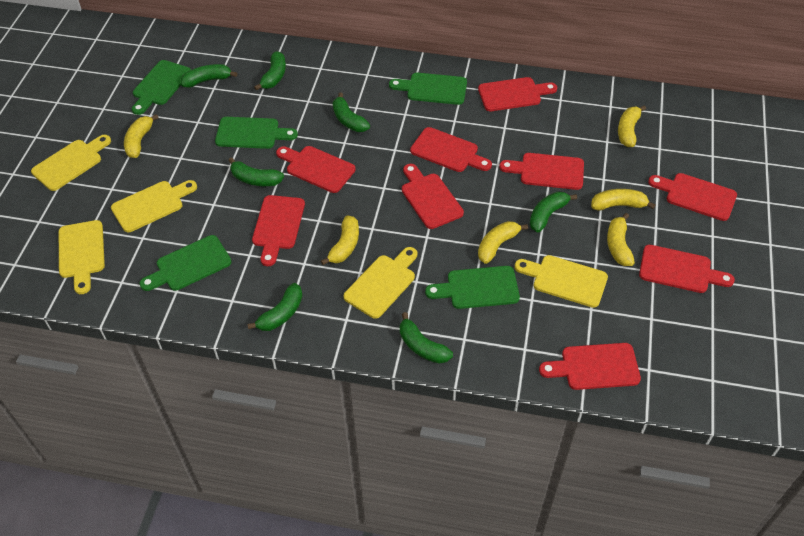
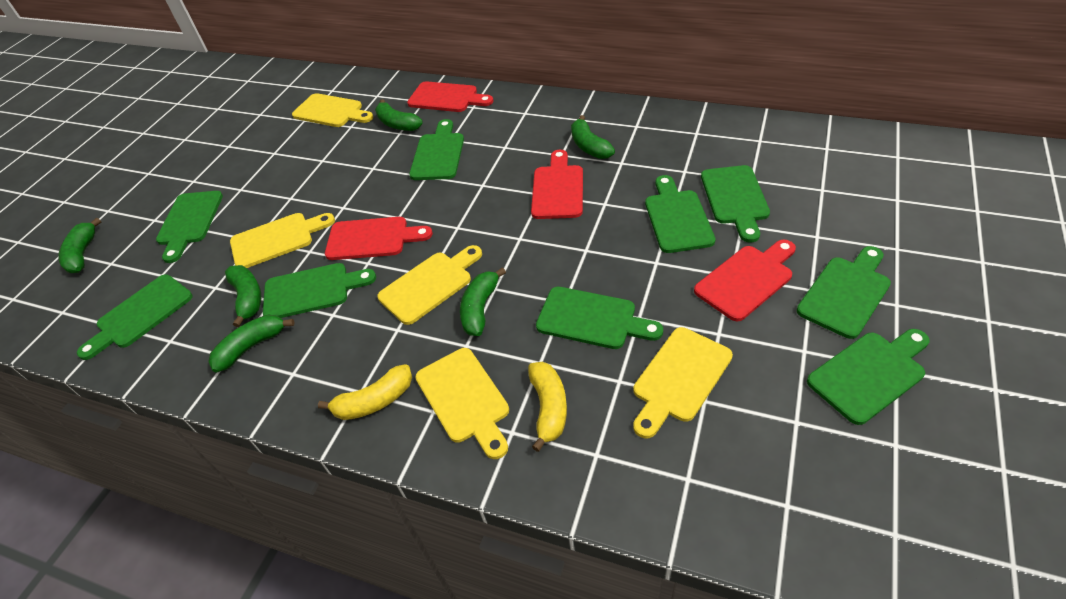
green banana: [181,64,237,88] [228,157,284,186] [247,283,303,331] [254,51,286,91] [333,92,370,132] [400,312,453,364] [530,191,577,232] = 7 -> [58,218,101,273] [208,315,294,372] [225,265,261,327] [375,99,423,131] [460,267,506,336] [571,115,615,159] = 6
green cutting board: [132,60,191,115] [139,235,232,291] [215,117,298,149] [389,73,467,105] [425,266,520,309] = 5 -> [77,274,193,360] [156,191,223,263] [263,263,376,318] [409,119,464,180] [536,287,663,349] [645,175,716,253] [701,165,770,242] [797,246,891,339] [807,329,930,425] = 9
red cutting board: [252,195,305,266] [276,146,356,193] [402,164,464,229] [410,127,492,172] [478,77,557,111] [499,153,584,190] [539,343,641,390] [639,245,735,293] [648,173,737,221] = 9 -> [325,217,433,260] [407,81,493,112] [531,150,583,219] [694,240,796,321] = 4
yellow banana: [124,114,159,158] [321,215,359,265] [478,221,528,264] [591,189,656,211] [607,213,635,266] [618,105,646,147] = 6 -> [318,364,412,420] [528,362,567,452] = 2

